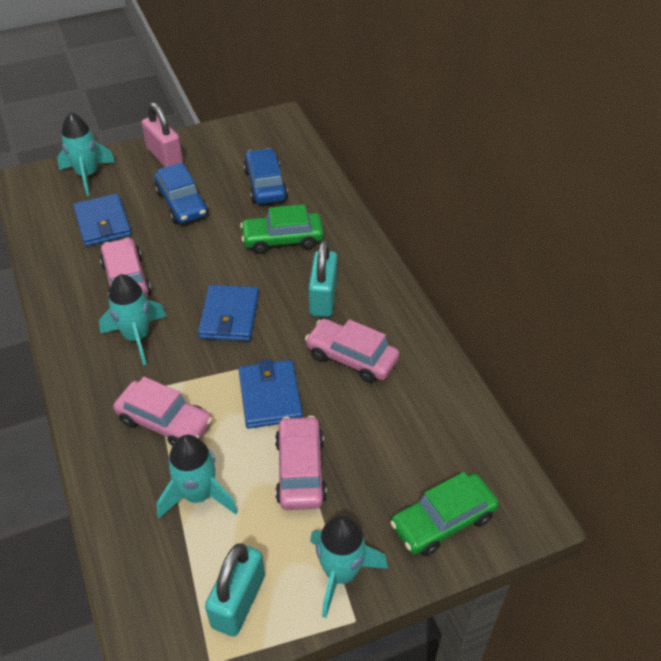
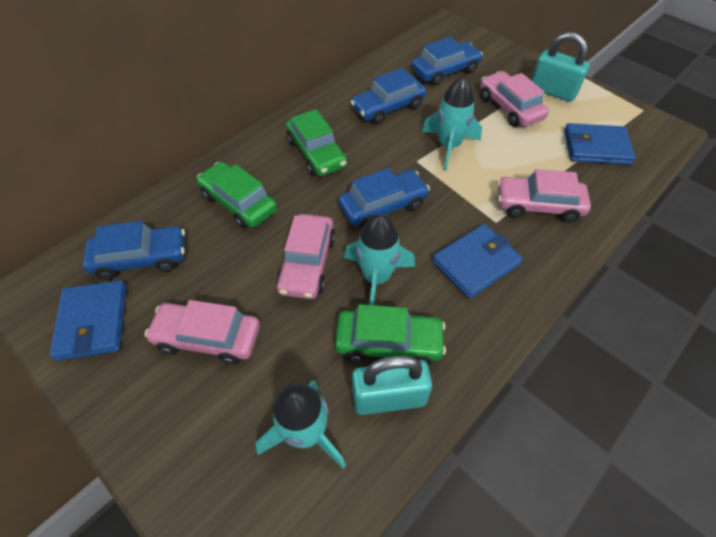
blue car: [154,163,208,224] [244,148,288,204] = 2 -> [83,221,185,280] [338,168,430,228] [351,68,426,124] [412,37,483,85] = 4
green car: [240,204,324,254] [390,472,499,556] = 2 -> [197,162,277,229] [286,109,347,176] [335,304,446,366] = 3
pink padlock: [142,102,183,167] = 1 -> none = 0
turquoise rocket: [57,112,116,196] [99,274,167,366] [157,435,238,519] [310,515,388,618] = 4 -> [256,380,346,469] [344,214,415,305] [422,76,482,171] = 3

